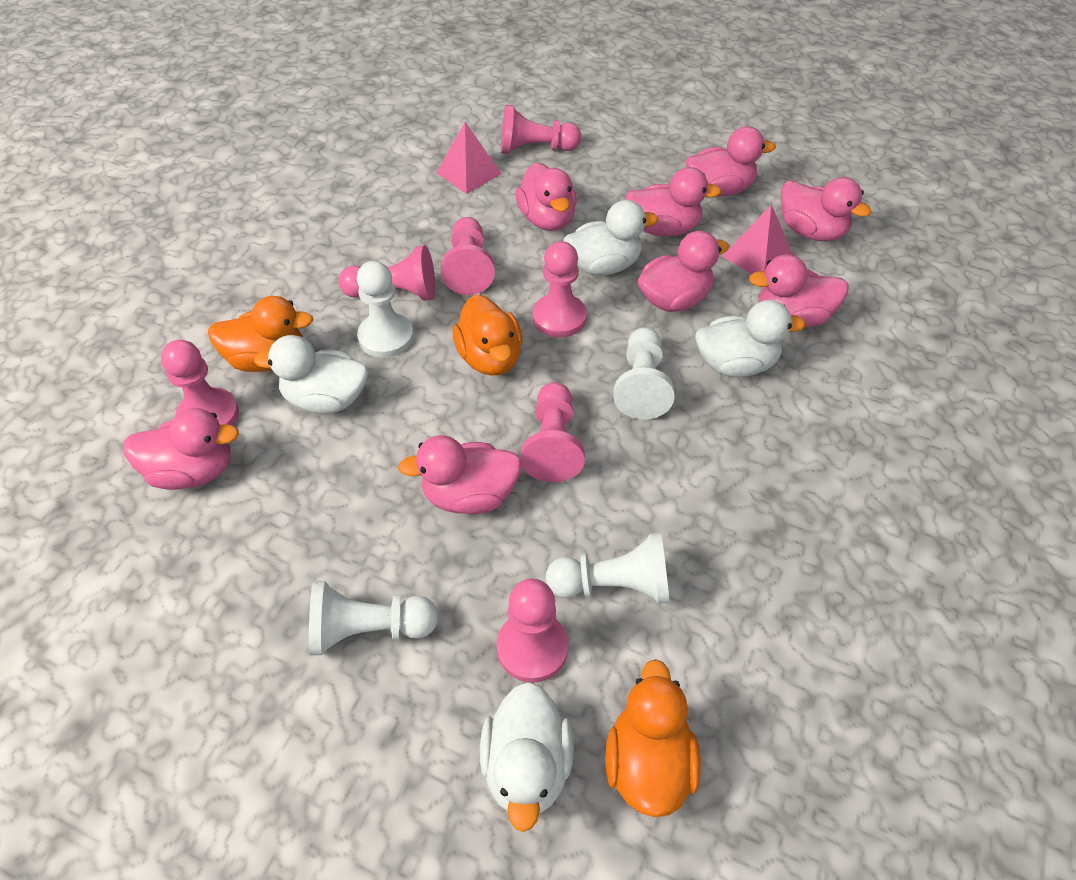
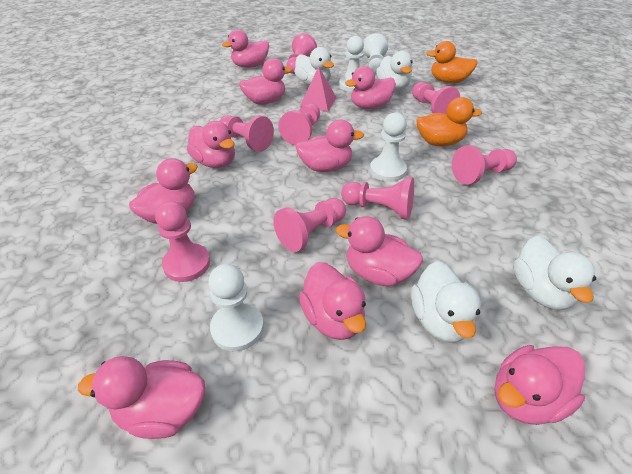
orange duck: [208,296,314,372] [452,294,523,376] [605,659,701,817] = 3 -> [417,97,482,146] [426,41,477,83] = 2
pink duck: [123,408,239,490] [398,435,522,514] [516,162,577,231] [625,167,722,236] [638,231,729,312] [686,126,776,196] [749,254,849,327] [781,177,872,242] = 8 -> [78,356,205,439] [129,158,198,224] [187,121,235,168] [222,29,269,68] [239,58,292,104] [295,120,364,172] [299,262,366,340] [336,216,423,286] [345,66,396,109] [494,345,585,425] = 10
pink pawn: [161,340,239,426] [338,245,436,301] [441,217,495,295] [496,579,568,683] [501,105,581,154] [521,382,585,482] [532,241,587,338] = 7 -> [155,201,210,282] [220,115,274,152] [274,198,346,252] [279,104,320,145] [286,33,317,74] [341,177,414,220] [412,82,460,114] [452,146,517,185] = 8
pink pyramid: [436,122,502,194] [722,204,793,274] = 2 -> [300,66,337,111] = 1

